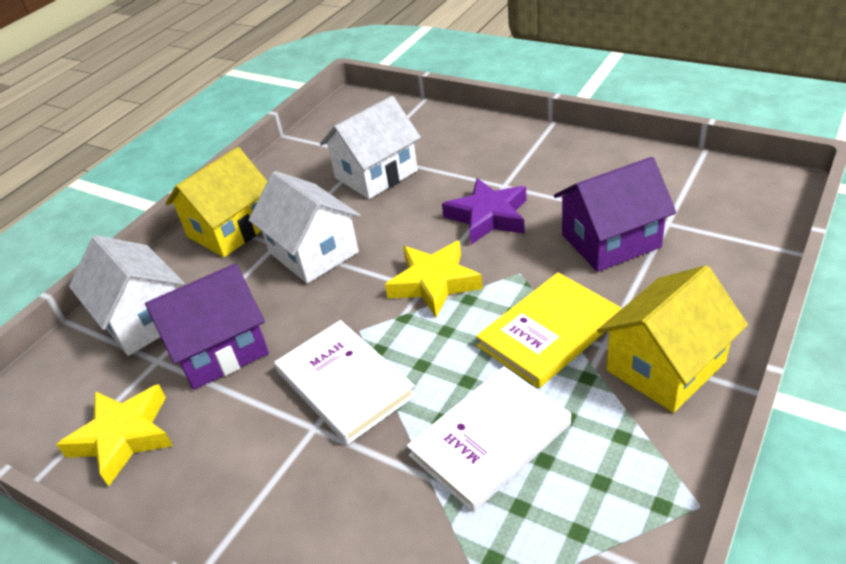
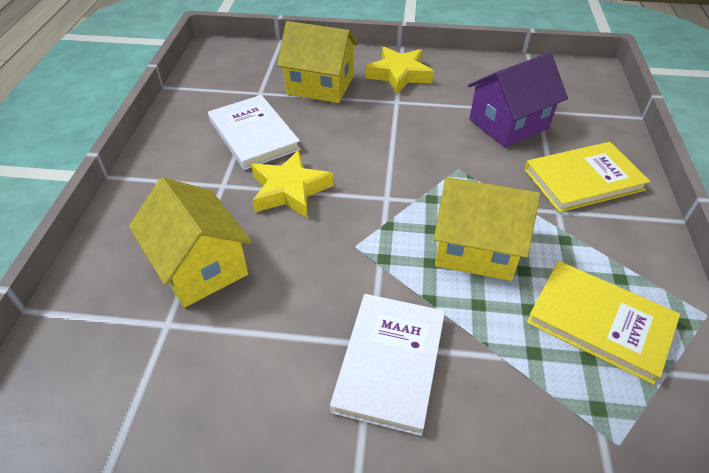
purple house: [145,263,269,390] [554,157,676,272] = 2 -> [468,53,568,147] = 1
purple star: [442,178,526,244] = 1 -> none = 0
white house: [69,235,185,356] [249,171,360,284] [320,96,421,199] = 3 -> none = 0
yellow book: [476,272,621,388] = 1 -> [524,142,650,213] [527,261,680,385] = 2
yellow house: [165,147,268,257] [597,265,748,413] = 2 -> [129,177,252,308] [277,21,358,103] [434,177,540,281] = 3

